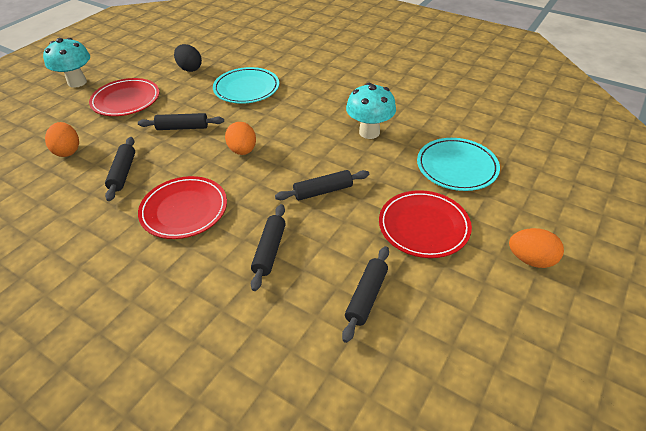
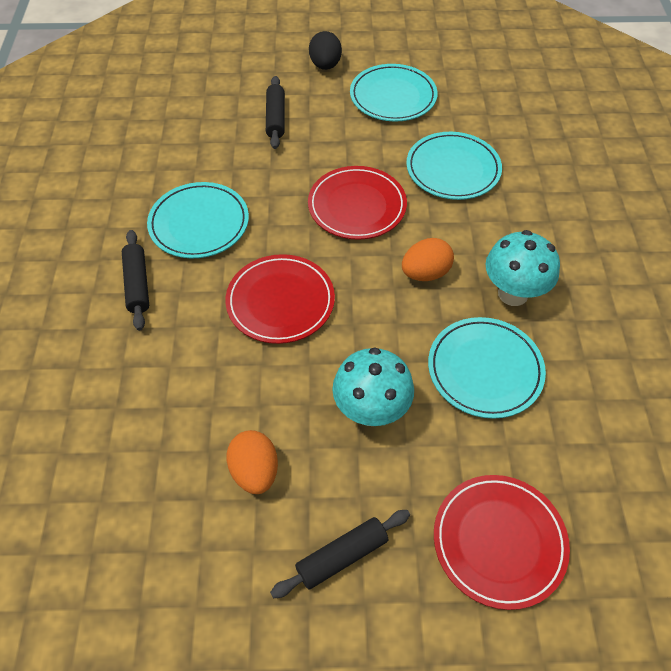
black rolling pin: [105,137,135,201] [138,113,224,130] [251,204,286,291] [275,170,369,200] [342,246,389,343] = 5 -> [122,230,149,331] [266,76,285,149] [270,510,410,598] = 3
orange egg: [45,122,79,157] [225,122,256,155] [509,228,564,268] = 3 -> [226,430,278,494] [402,238,454,281] = 2
turquoise plate: [213,67,279,104] [417,138,500,191] = 2 -> [147,182,249,258] [350,64,438,122] [406,132,502,200] [428,317,546,419] = 4

